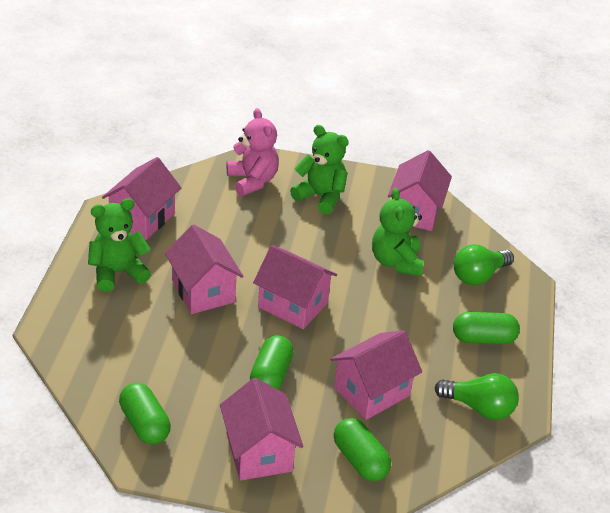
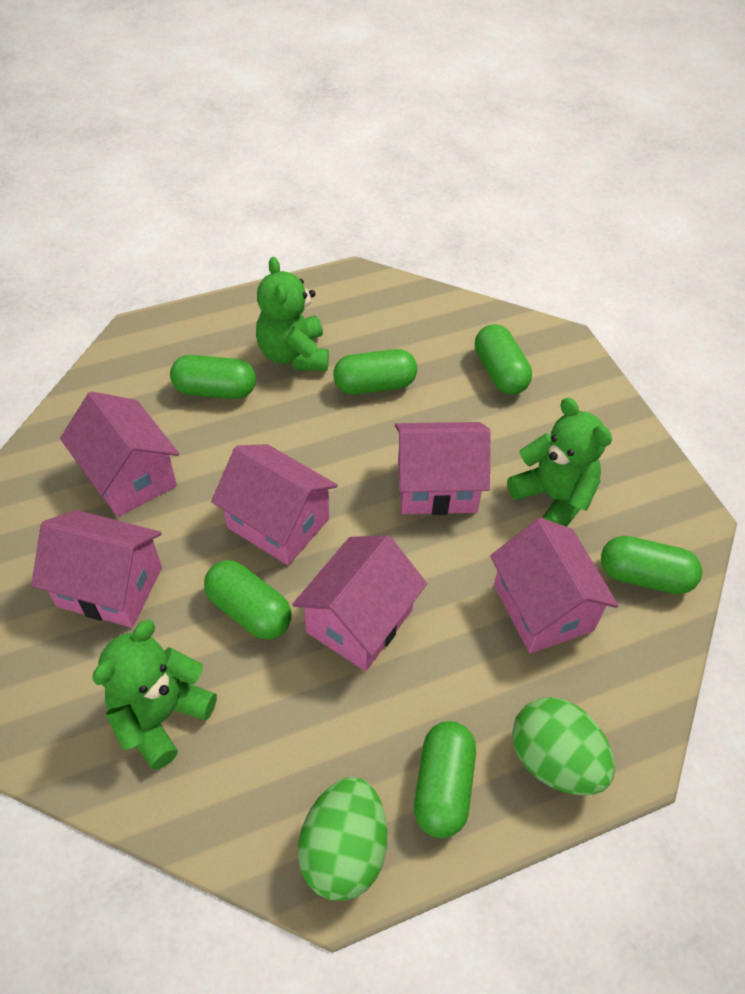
green capsule: [119,383,171,444] [250,335,294,390] [334,418,391,481] [453,312,520,344] = 4 -> [170,355,256,399] [204,560,292,640] [333,349,417,395] [414,721,476,838] [475,324,532,394] [601,536,702,594] = 6
green egg: none = 0 -> [298,777,387,901] [512,697,615,795] = 2
green light bulb: [434,373,519,420] [453,244,514,285] = 2 -> none = 0
pink teddy bear: [227,108,279,196] = 1 -> none = 0

